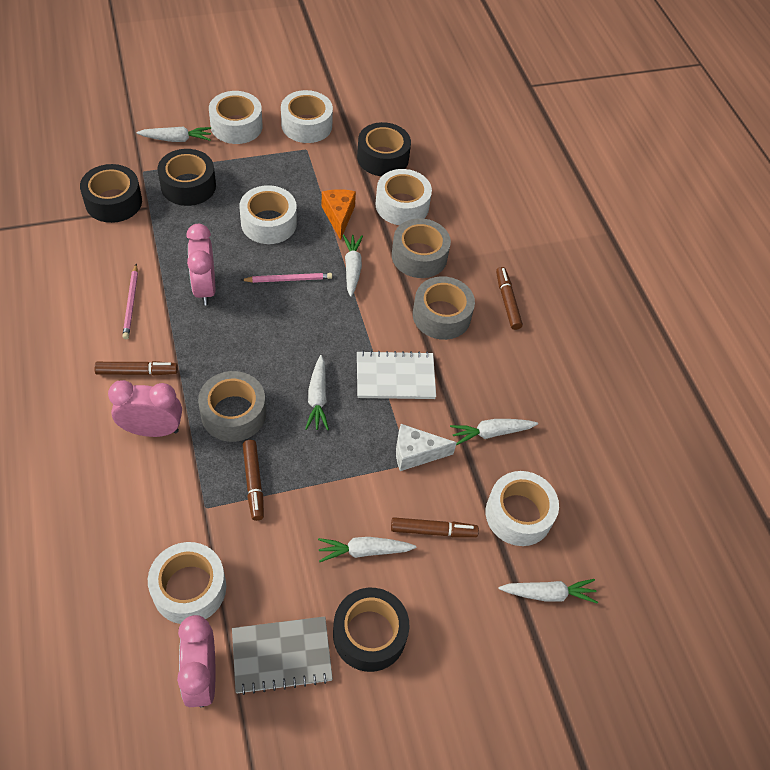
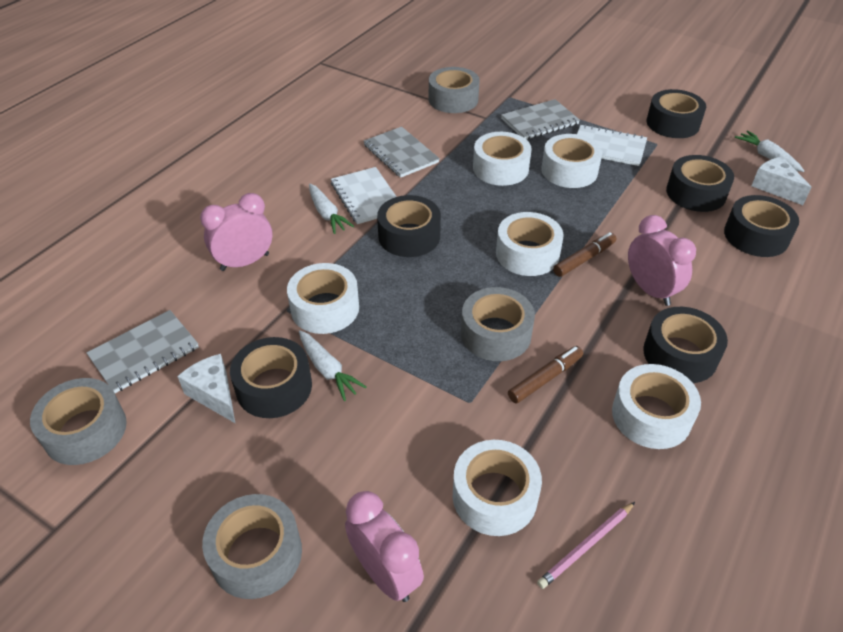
black tape: [80,164,142,223] [157,149,216,206] [333,588,409,672] [357,122,411,176] = 4 -> [230,337,312,418] [377,195,441,257] [643,307,728,383] [647,89,706,138] [666,155,734,212] [724,195,799,257] = 6
brown marker: [94,361,178,375] [243,440,264,521] [391,517,479,537] [496,267,523,330] = 4 -> [508,346,583,403] [553,232,617,277] = 2
grey notebook: [232,616,333,695] = 1 -> [86,310,199,393] [363,126,440,178] [501,99,580,139] = 3
grey tape: [198,371,266,442] [392,218,451,278] [413,276,475,340] = 3 -> [30,378,127,465] [202,494,302,599] [429,67,480,113] [461,287,535,361] = 4
orange cheese: [322,189,356,240] = 1 -> none = 0
pink pencil: [122,264,138,339] [241,273,332,283] = 2 -> [537,502,635,589] = 1
white carrot: [137,126,211,142] [305,355,329,430] [318,537,416,562] [343,234,363,297] [450,419,538,445] [498,579,598,604] = 6 -> [299,330,366,401] [309,184,354,234] [735,131,804,172] = 3
white cheese: [396,424,457,471] = 1 -> [177,354,235,423] [751,157,812,205] = 2
white notebook: [357,351,436,399] = 1 -> [331,167,397,224] [577,124,647,166] = 2

